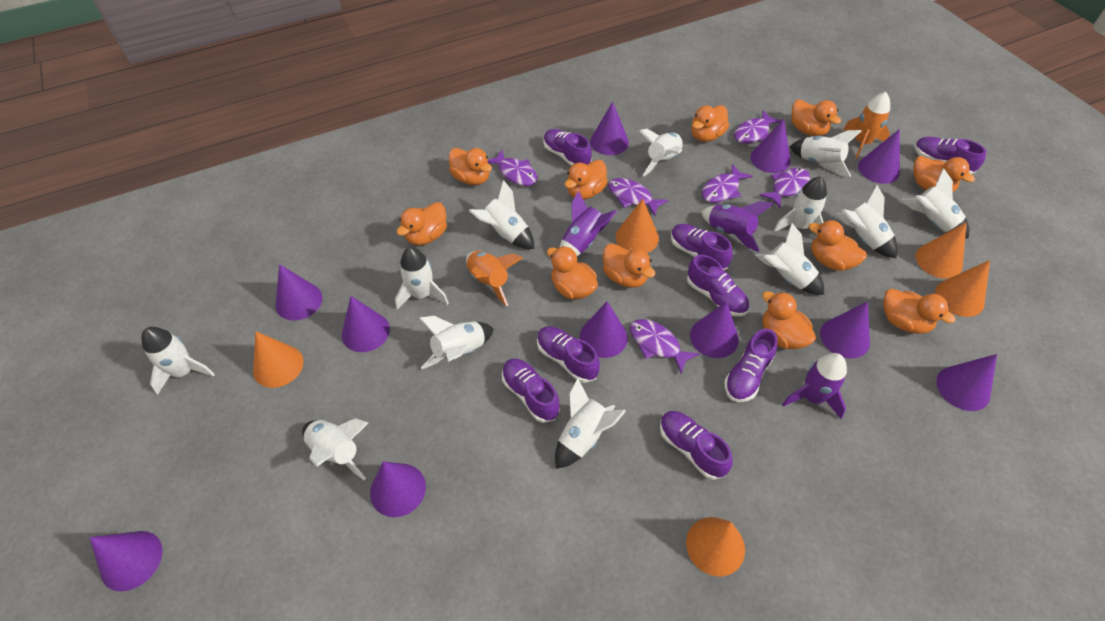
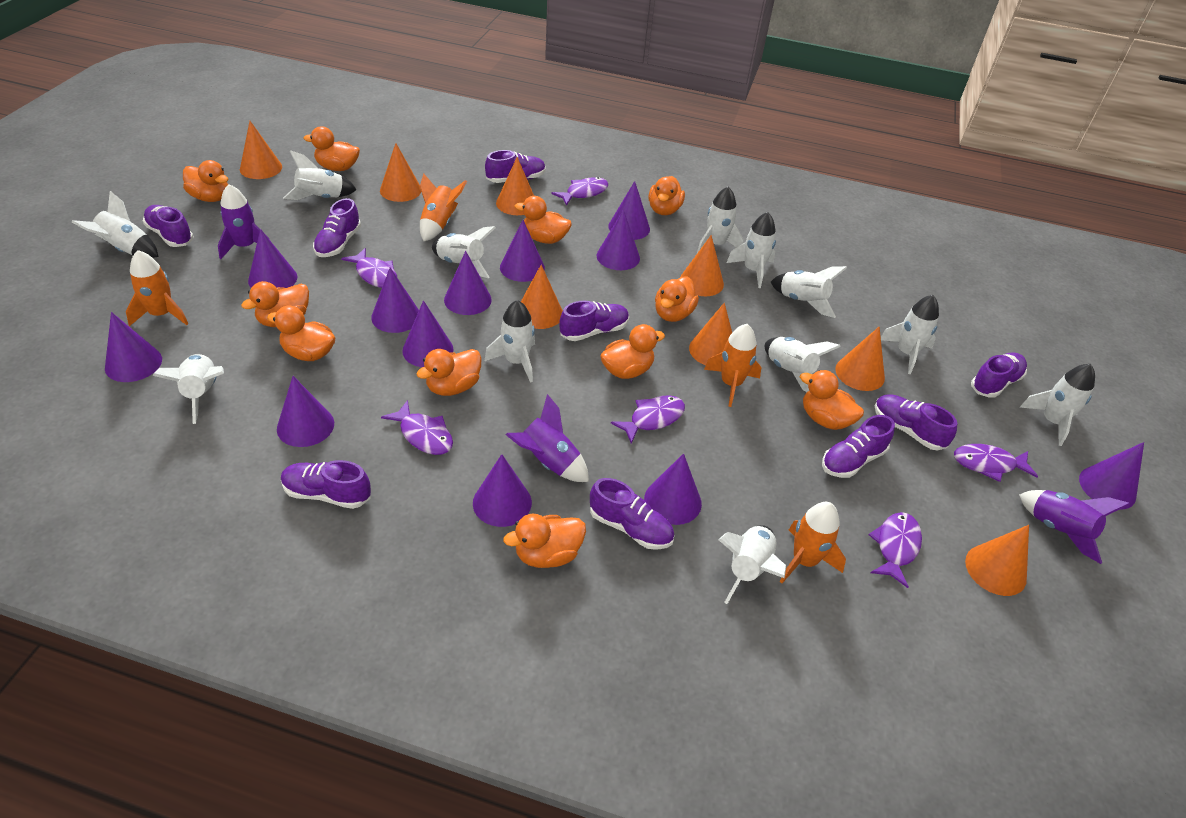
orange cone: [253,331,304,388] [616,199,659,253] [686,517,745,577] [916,222,967,279] [935,260,990,317] = 5 -> [240,121,282,179] [380,143,421,202] [496,157,534,215] [521,265,563,329] [680,235,724,296] [689,303,732,365] [835,326,885,391] [965,525,1029,596] = 8
orange rocket: [466,251,523,306] [843,92,890,158] = 2 -> [126,250,188,326] [420,173,467,241] [704,324,761,407] [780,502,846,583] = 4
purple cone: [90,531,162,591] [275,264,322,320] [342,296,390,352] [370,461,426,517] [579,301,628,358] [590,102,629,155] [690,301,739,358] [750,119,791,173] [820,302,870,359] [858,129,900,184] [936,354,997,411] = 11 -> [105,312,162,382] [248,229,297,288] [277,376,334,447] [371,267,419,333] [402,300,454,367] [444,251,492,315] [473,454,532,527] [500,220,545,282] [597,210,640,270] [608,181,650,240] [644,453,702,525] [1079,442,1144,509] = 12
purple shoe: [502,359,560,423] [537,326,600,383] [543,129,592,166] [660,411,733,480] [671,224,733,270] [687,255,749,316] [724,329,778,402] [914,137,986,174] = 8 -> [143,205,194,247] [281,460,371,509] [313,198,361,257] [485,150,546,183] [559,301,629,341] [590,478,674,550] [822,415,895,478] [875,394,957,451] [971,352,1027,398] = 9

